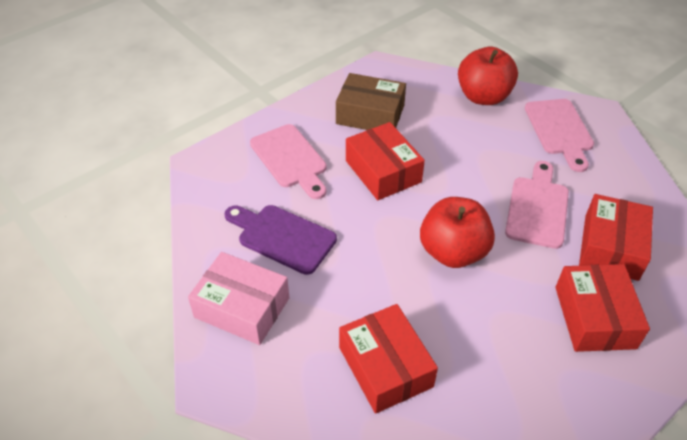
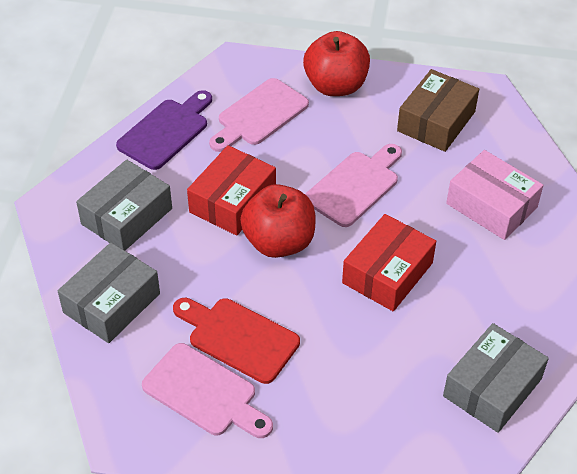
grey box: none = 0 -> [58,242,160,343] [76,160,172,251] [443,323,549,433] = 3
red box: [339,304,438,414] [346,122,425,200] [555,264,650,352] [579,194,653,281] = 4 -> [187,145,276,236] [342,214,436,311] = 2
red cutting board: none = 0 -> [173,298,300,384] = 1

